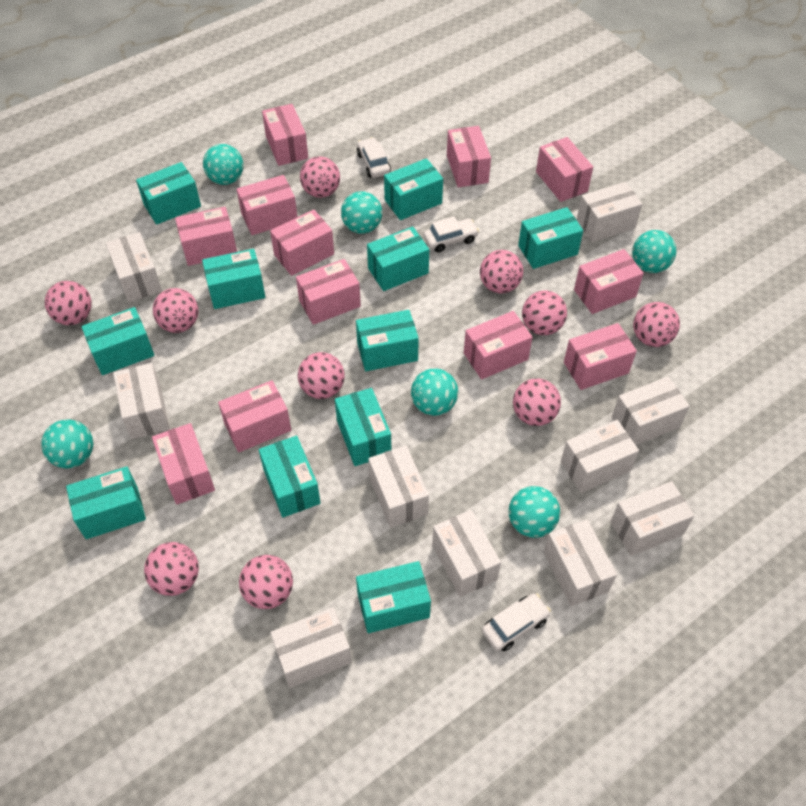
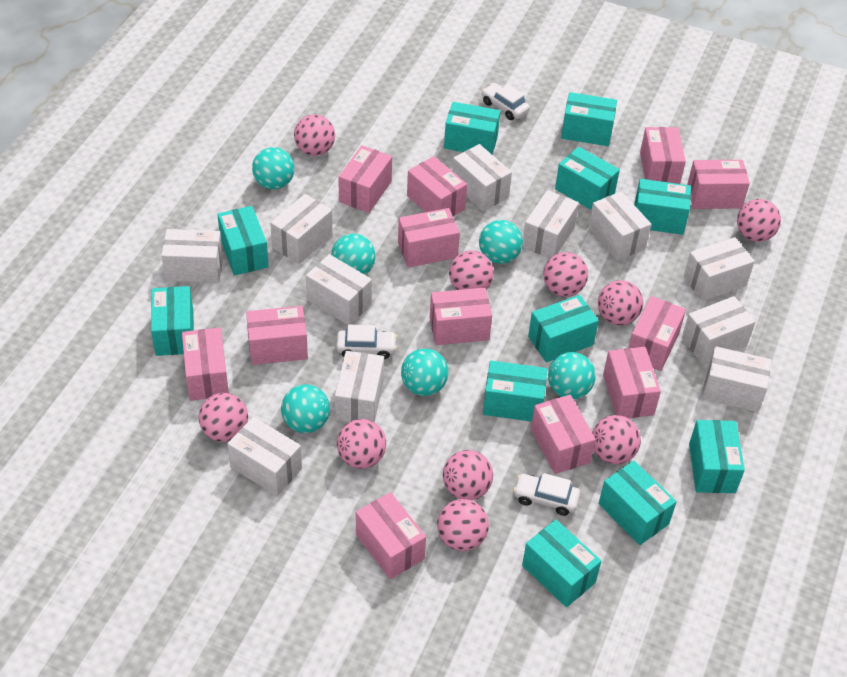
white box: [106,232,162,302] [113,363,170,439] [270,607,352,688] [368,446,429,528] [432,510,501,597] [544,520,617,606] [561,420,639,493] [576,182,642,242] [611,481,694,556] [612,377,690,445] = 10 -> [161,229,223,283] [228,417,302,496] [270,194,333,264] [306,254,372,325] [335,351,384,423] [452,144,512,211] [522,190,579,258] [588,191,651,261] [682,296,755,364] [683,237,755,301] [702,346,772,412] = 11

